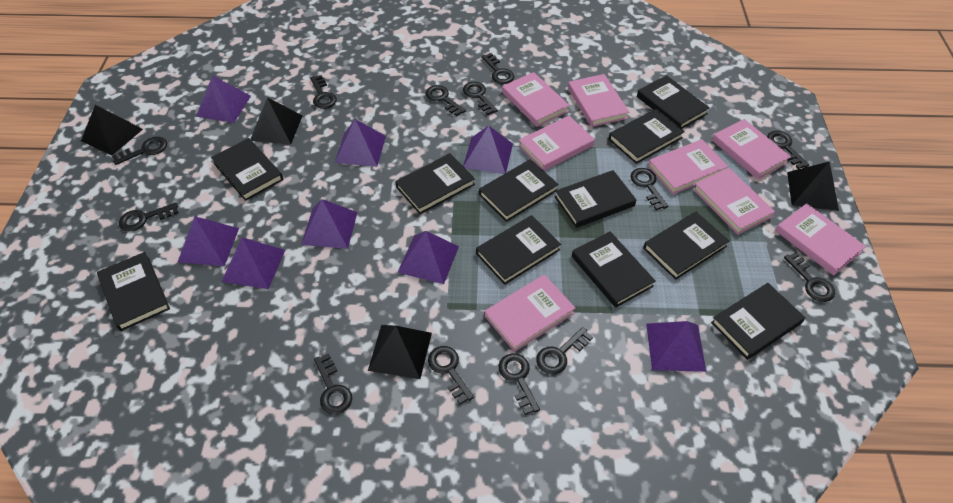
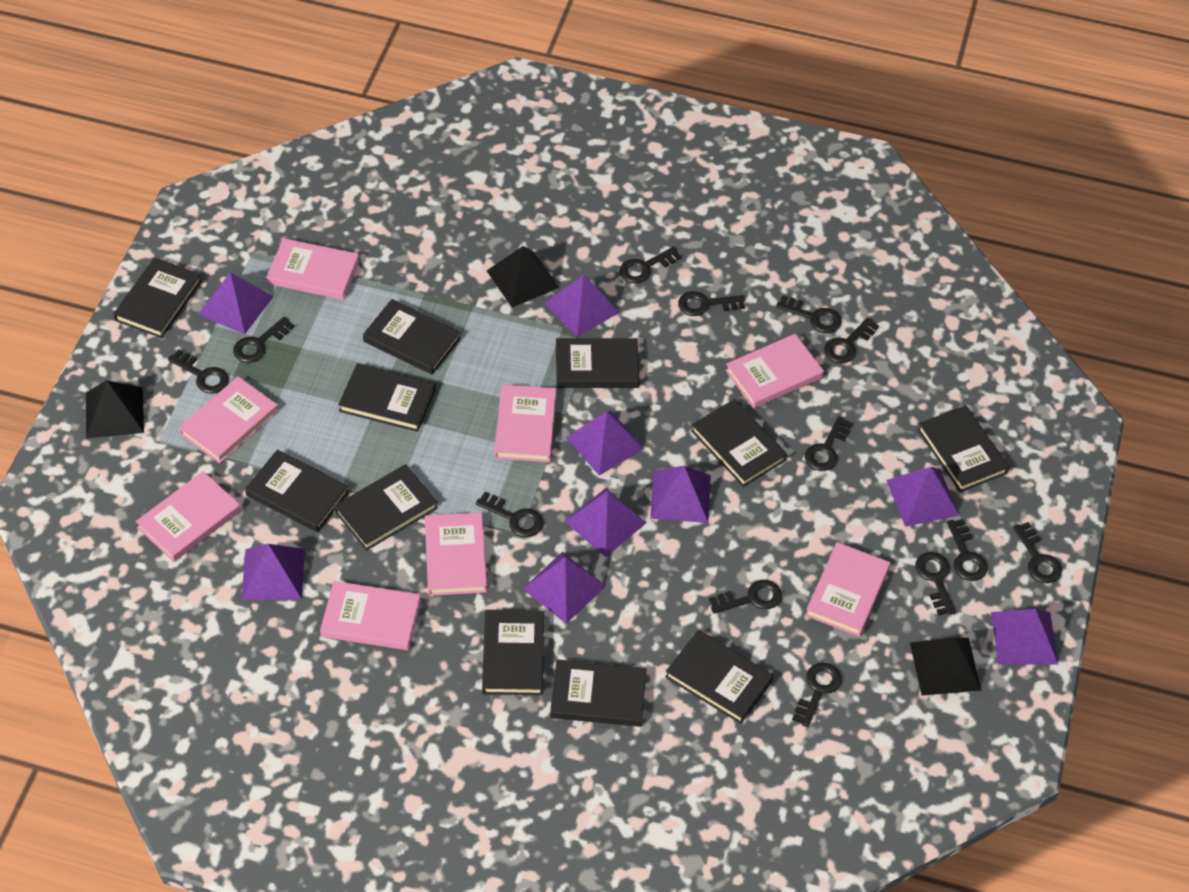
black pyramid: [81,105,143,156] [251,97,303,145] [368,325,432,379] [787,162,839,211] = 4 -> [86,380,144,438] [487,246,560,307] [910,637,982,696] = 3
purple pyramid: [178,216,239,266] [196,75,251,123] [222,237,285,289] [301,199,358,249] [335,119,386,167] [397,231,459,284] [463,126,513,174] [646,321,706,372] = 8 -> [198,272,274,334] [242,544,305,600] [522,552,606,624] [545,275,620,337] [564,488,646,557] [566,411,645,475] [650,466,711,523] [886,467,960,527] [991,609,1058,664] = 9

